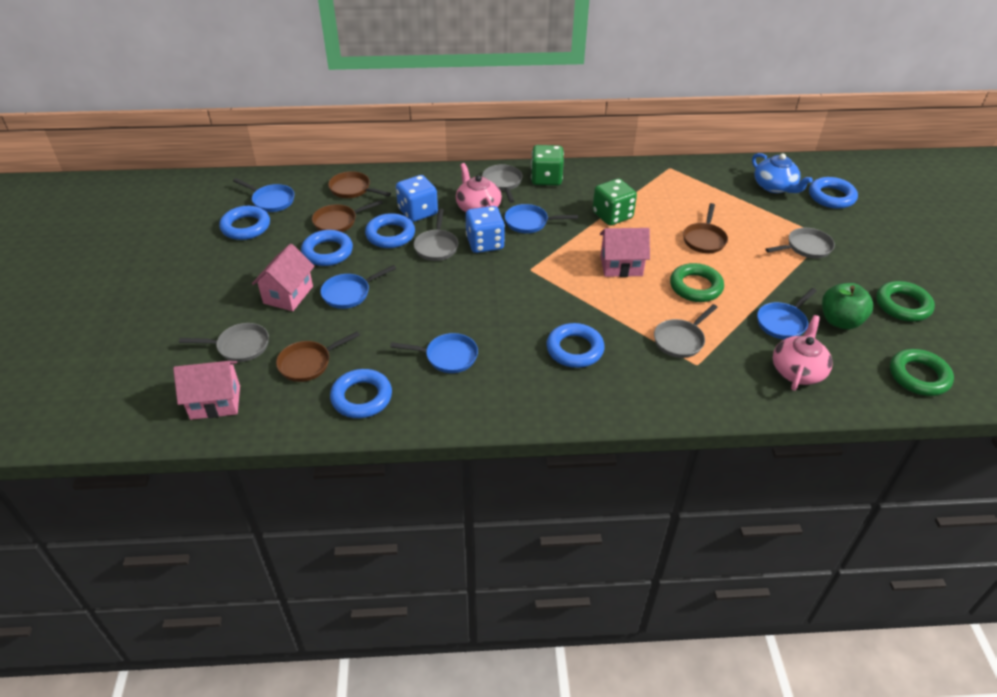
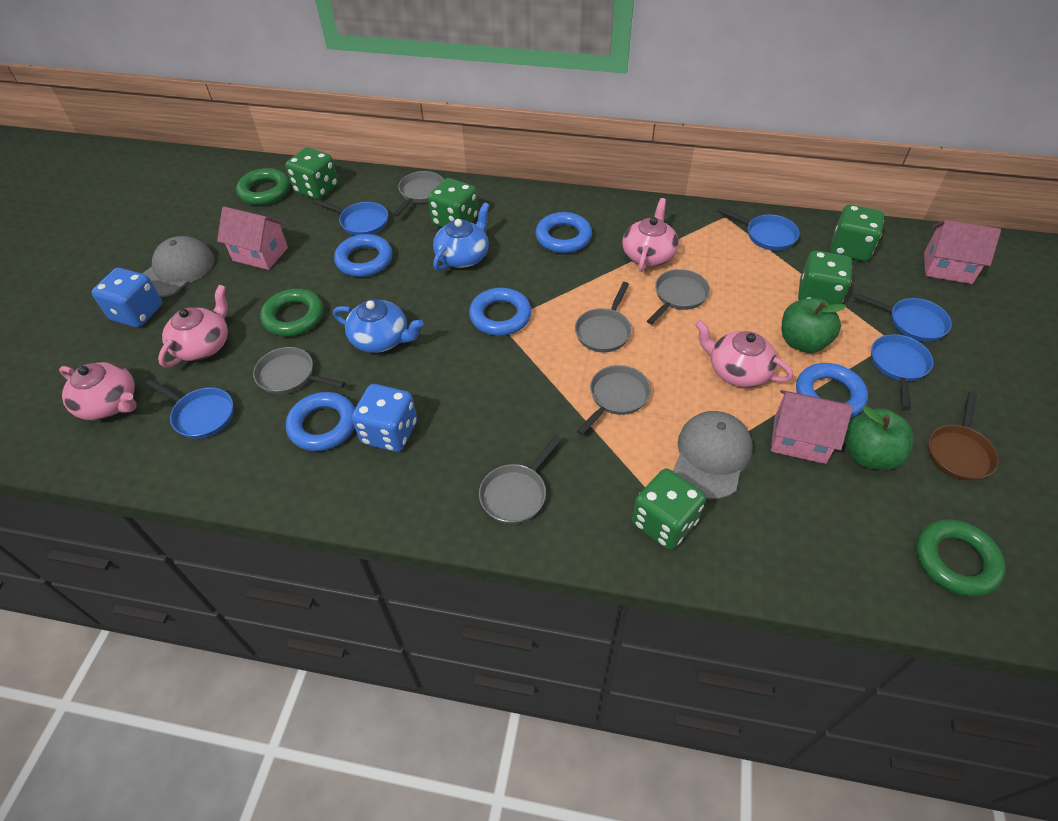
blue ring: [219,206,270,240] [301,230,353,266] [330,369,392,418] [365,213,415,248] [546,323,604,368] [809,177,858,209] = 6 -> [286,392,355,451] [334,234,392,277] [469,288,532,336] [535,212,592,253] [796,363,868,418] = 5
blue teapot: [752,153,813,193] = 1 -> [333,299,423,353] [433,202,490,271] = 2
brown pan: [276,331,360,382] [312,200,383,232] [328,171,391,198] [683,203,728,253] = 4 -> [928,392,999,481] = 1
green apple: [822,283,873,329] = 1 -> [782,298,846,353] [844,406,913,470] = 2
green dice: [531,145,564,186] [592,179,637,226] = 2 -> [285,147,338,200] [428,178,478,227] [632,469,706,550] [798,251,852,305] [830,204,884,261] = 5
grey cap: none = 0 -> [142,236,215,297] [673,411,753,499] = 2
grey pan: [179,323,269,362] [414,208,458,261] [482,164,523,203] [654,304,718,358] [765,228,835,259] = 5 -> [253,347,345,394] [392,171,444,217] [479,435,562,524] [575,282,632,352] [577,365,651,435] [647,269,710,324] = 6
pink teapot: [456,163,502,212] [773,315,833,391] = 2 -> [59,362,137,420] [158,285,228,368] [622,198,679,272] [695,320,793,387] = 4

